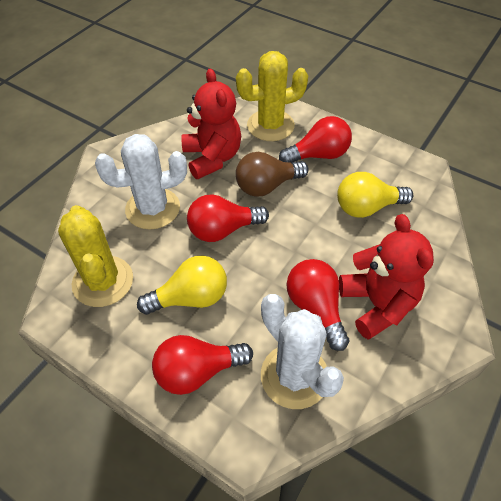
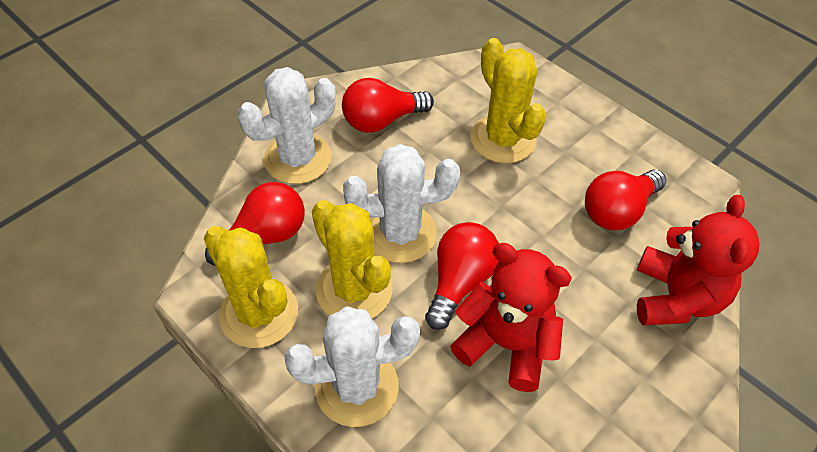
brown light bulb: [236,152,309,197] = 1 -> none = 0
white cactus: [95,134,187,229] [261,294,344,409] = 2 -> [238,67,336,184] [284,306,420,427] [343,144,460,263] = 3
yellow cactus: [58,205,133,307] [236,51,308,141] = 2 -> [204,226,298,348] [312,200,393,319] [470,38,546,163] = 3
yellow light bulb: [137,255,227,315] [337,172,413,218] = 2 -> none = 0

